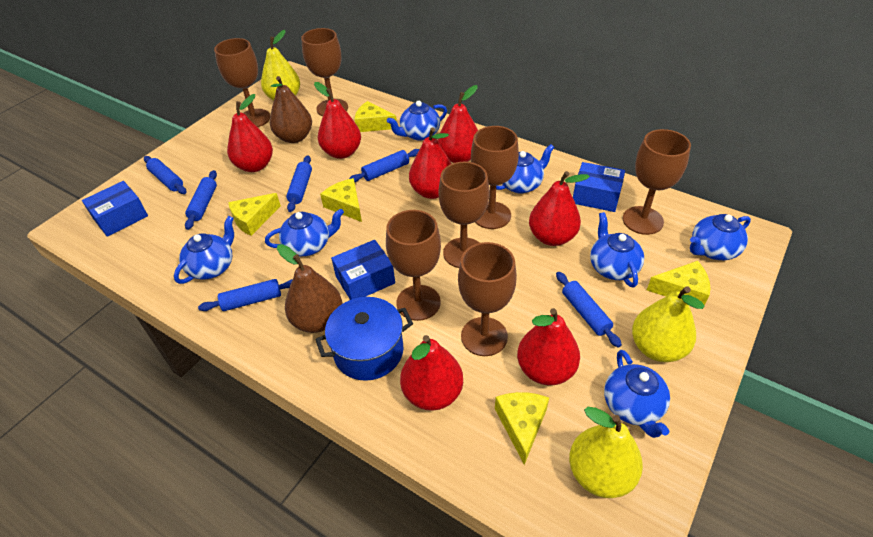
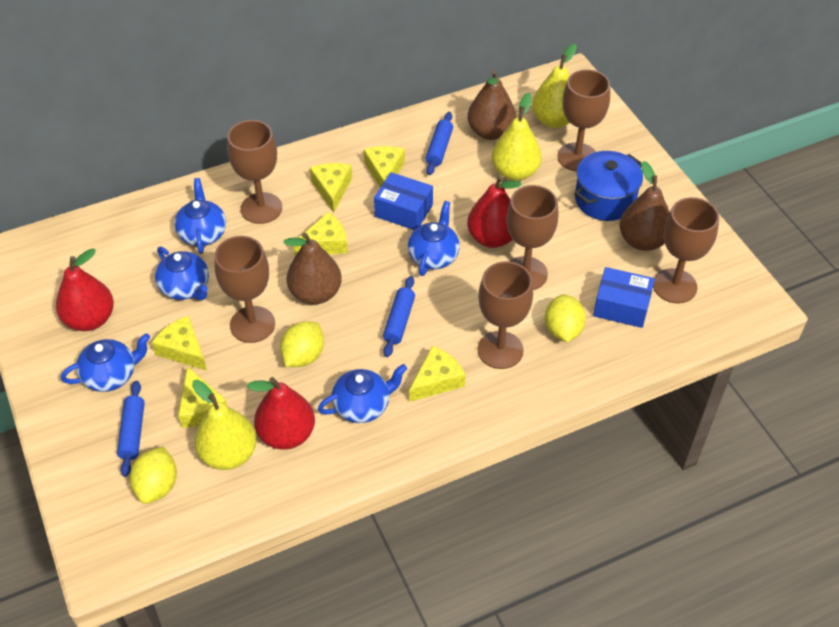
blue box: [82,181,148,237] [331,240,395,300] [573,162,625,212] = 3 -> [374,172,433,230] [593,267,655,328] = 2
blue rolling pin: [144,156,186,194] [185,170,217,230] [198,279,293,311] [286,155,312,212] [349,149,420,182] [556,272,622,348] = 6 -> [117,381,145,477] [383,276,415,357] [426,112,453,175] = 3
blue teapot: [174,216,234,284] [265,208,344,256] [387,101,447,141] [496,144,554,193] [590,212,644,288] [604,350,670,438] [690,214,751,260] = 7 -> [61,333,150,392] [155,246,209,300] [174,178,226,254] [318,364,407,423] [408,201,460,276] = 5
brown goblet: [214,38,270,127] [301,28,348,116] [386,210,441,321] [439,162,490,268] [458,242,517,356] [471,126,519,229] [623,129,691,235] = 7 -> [215,236,275,343] [227,120,282,224] [478,261,533,369] [506,185,559,290] [557,69,610,171] [653,197,719,303] = 6
brown pear: [270,76,312,143] [277,244,342,333] = 2 -> [284,233,342,305] [468,70,516,140] [619,161,670,251] = 3
red pear: [227,94,273,172] [314,82,361,159] [400,335,463,411] [409,127,451,199] [438,85,478,163] [517,308,580,385] [529,171,590,246] = 7 -> [56,248,114,331] [247,377,315,450] [467,176,521,248] = 3
yellow cheese: [228,193,281,236] [320,178,362,222] [354,101,397,132] [495,392,549,465] [647,261,710,306] = 5 -> [151,316,207,371] [178,366,228,428] [293,212,348,256] [310,163,352,213] [364,146,405,188] [409,346,465,402] = 6
yellow lemon: none = 0 -> [130,446,177,504] [280,321,324,367] [545,294,586,342] = 3

